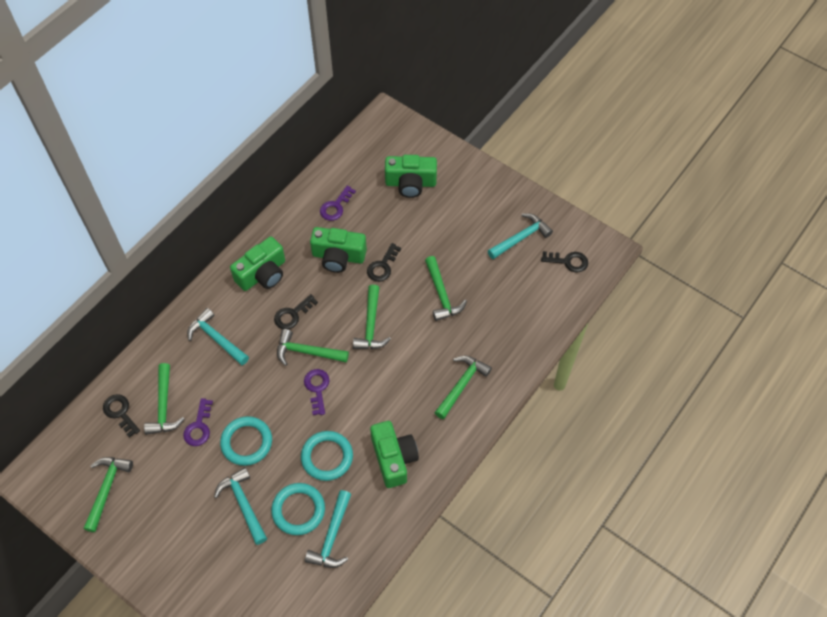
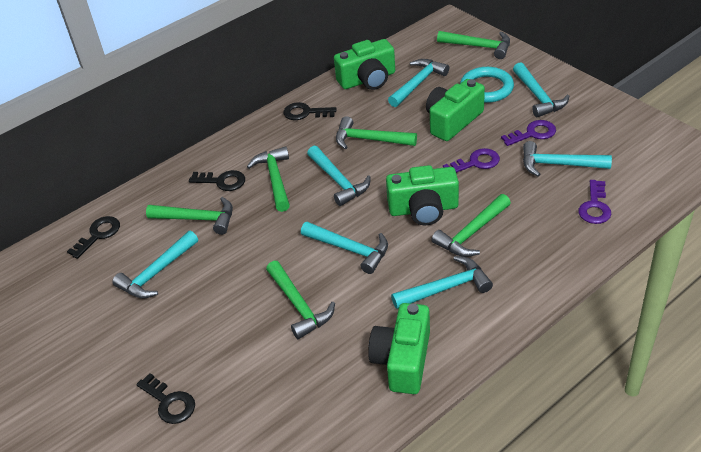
turquoise hammer: [187,308,249,365] [214,467,267,545] [305,490,351,568] [488,213,553,259] = 4 -> [112,231,198,299] [301,222,388,274] [307,146,371,206] [388,59,449,107] [391,256,493,309] [513,62,570,117] [523,141,612,177] = 7
turquoise ring: [220,416,272,466] [271,483,325,535] [301,431,353,481] = 3 -> [460,67,514,103] = 1

